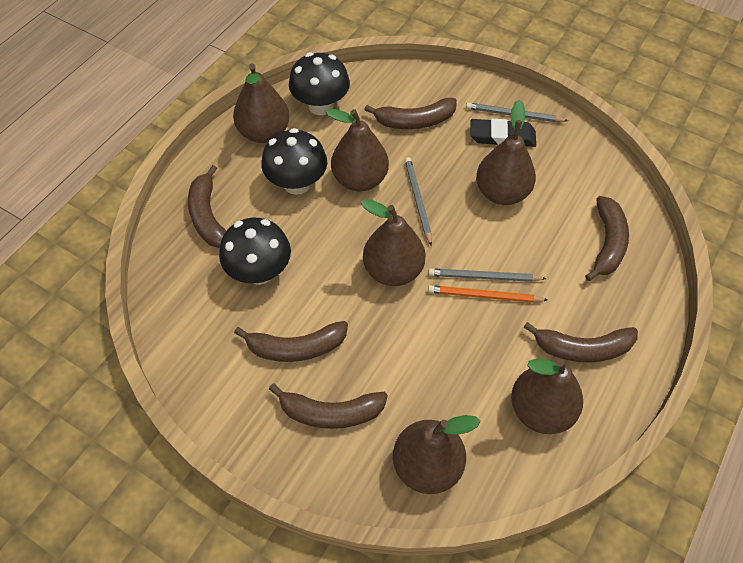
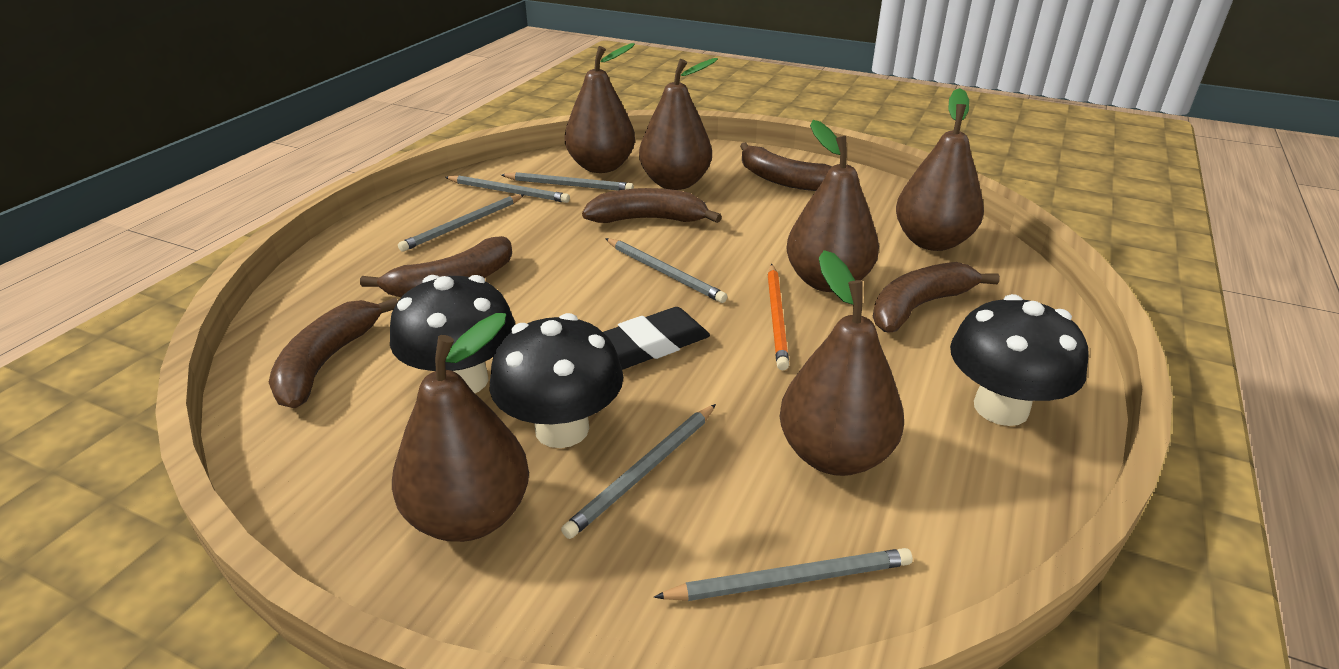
brown banana: [188,165,226,248] [234,321,348,362] [269,384,388,429] [364,98,457,129] [524,322,638,363] [585,196,629,281] = 6 -> [269,297,398,408] [360,236,512,297] [582,188,722,223] [740,142,832,191] [873,262,1000,333] = 5
grey pencil: [405,157,432,246] [428,268,547,282] [466,102,568,122] = 3 -> [398,194,525,252] [445,175,570,203] [501,172,634,190] [561,404,716,539] [605,238,728,303] [654,548,913,601] = 6

